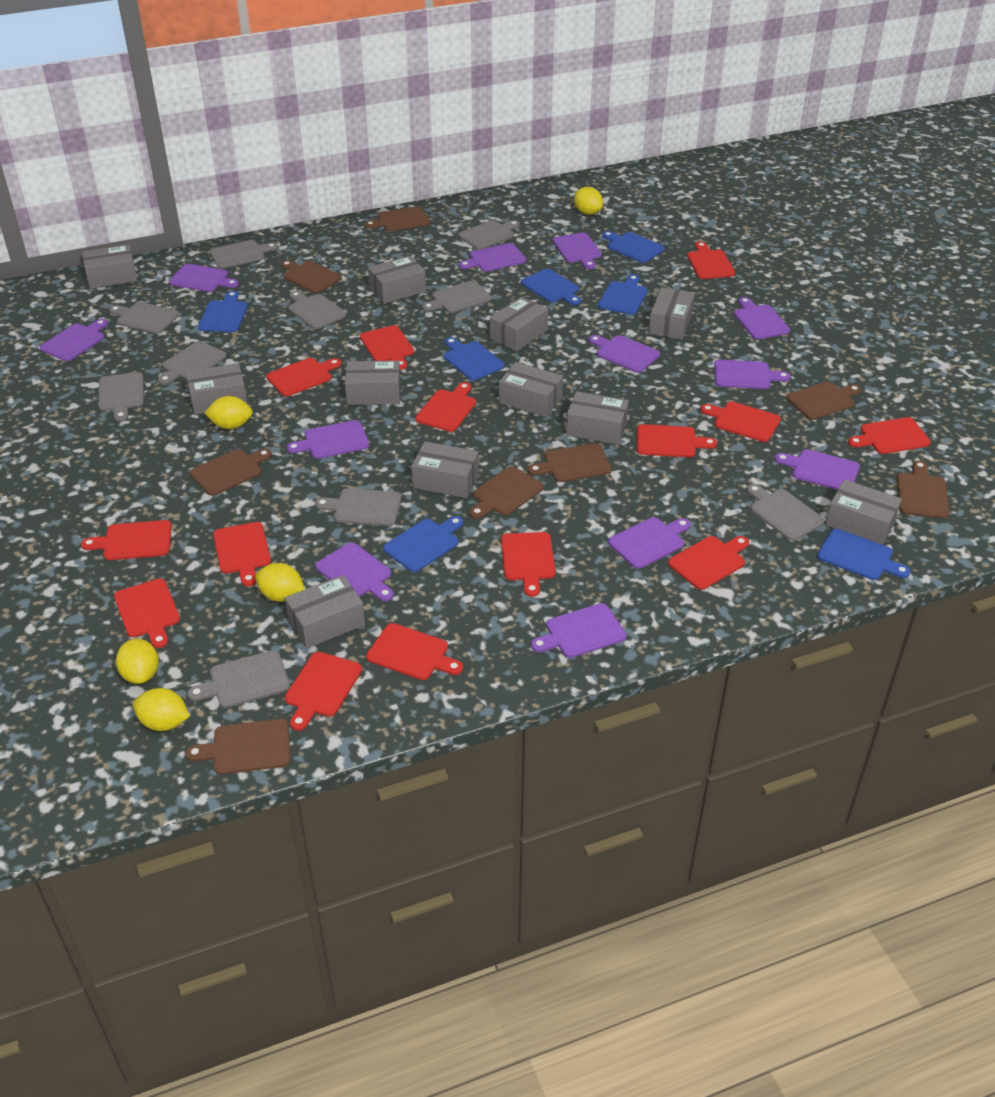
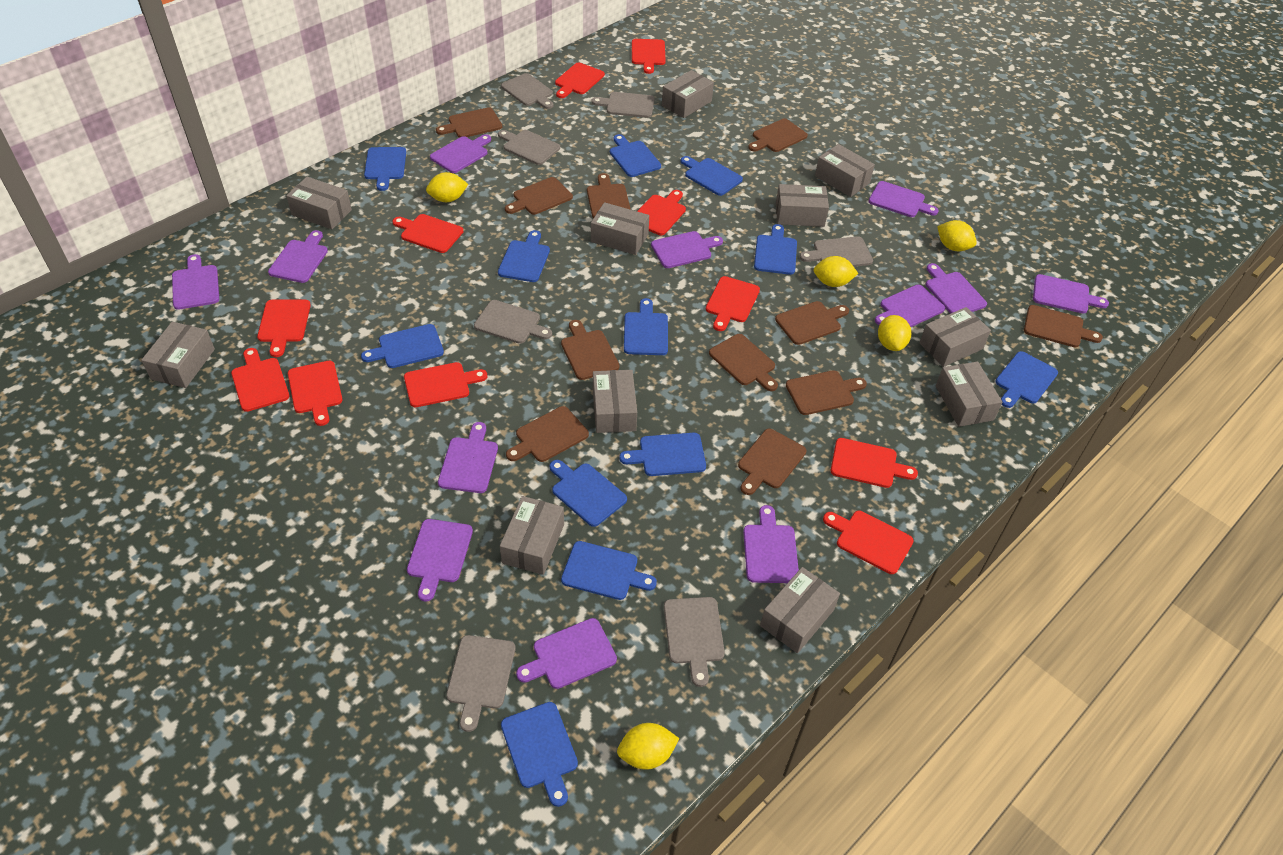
blue cutting board: [198,291,248,332] [383,516,464,572] [444,337,505,380] [521,269,581,305] [598,274,648,315] [602,231,665,263] [817,529,910,580] = 7 -> [361,324,444,368] [364,147,406,191] [498,230,550,282] [501,702,578,807] [549,460,627,527] [561,541,657,600] [610,134,661,177] [619,433,706,476] [624,298,668,355] [681,156,743,196] [754,224,797,275] [995,351,1058,408] = 12
brown cutting board: [185,719,290,775] [190,448,272,496] [281,260,342,293] [365,206,430,232] [470,466,544,519] [528,443,612,482] [786,382,861,420] [897,461,950,518] = 8 -> [436,107,502,138] [505,177,573,215] [506,406,589,462] [561,320,620,380] [587,173,631,218] [709,334,778,391] [738,429,806,495] [748,118,808,152] [775,301,849,345] [786,370,867,415] [1024,305,1103,347] = 11
grey cutting board: [98,372,144,421] [109,302,179,334] [158,341,227,385] [188,650,290,708] [210,240,278,269] [288,291,346,329] [315,488,401,526] [422,281,492,313] [458,220,520,250] [747,484,825,541] = 10 -> [446,635,516,732] [474,300,552,344] [498,130,560,165] [501,73,553,109] [592,92,655,118] [664,597,725,687] [800,236,873,267] = 7
red cutting board: [81,520,172,560] [114,578,180,648] [213,522,271,586] [266,358,341,396] [285,652,362,731] [360,325,414,370] [366,623,463,680] [416,382,476,432] [501,532,556,597] [637,424,717,457] [668,536,749,590] [687,242,735,279] [700,402,781,442] [848,417,931,454] = 14 -> [231,348,290,412] [257,300,311,357] [288,361,343,426] [392,214,464,253] [404,362,487,407] [555,63,605,98] [632,39,666,74] [637,190,686,235] [706,276,760,331] [823,511,914,574] [831,438,918,488] = 11

